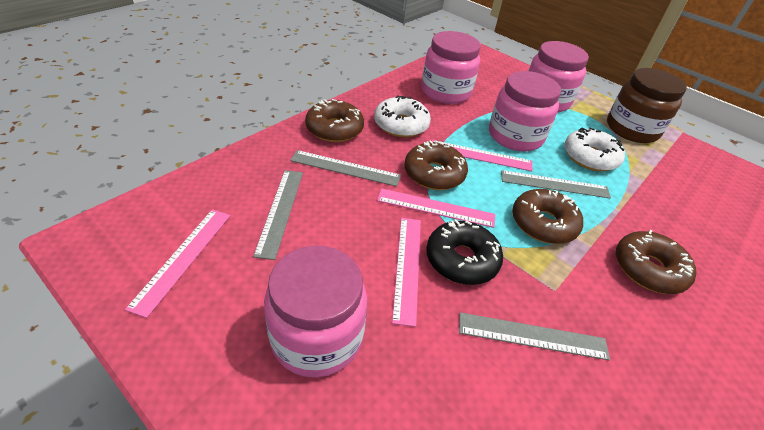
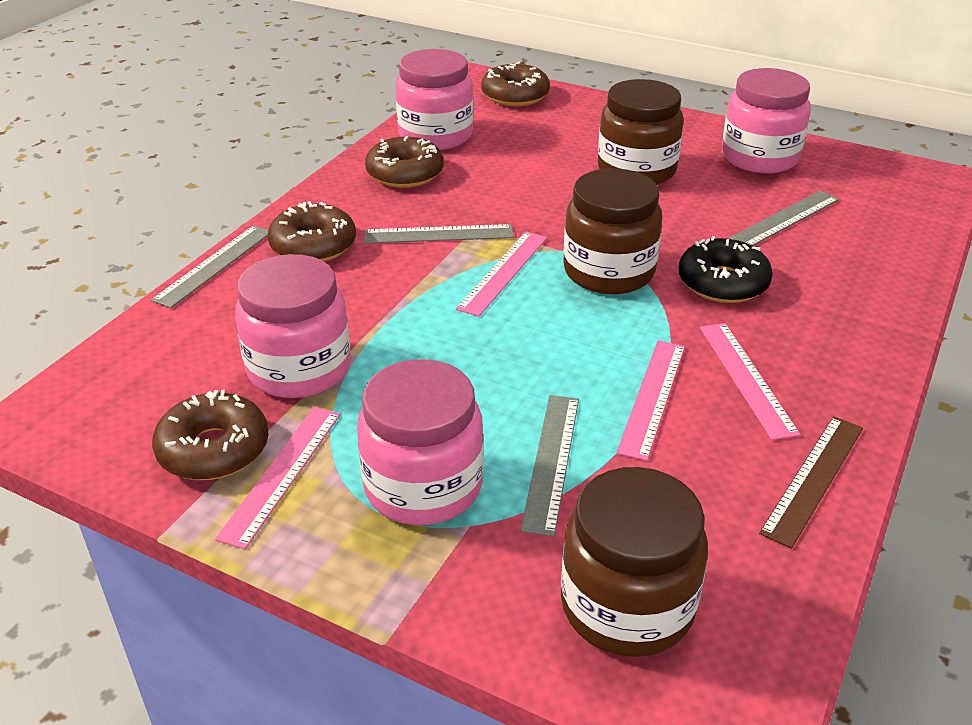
brown jar: [607,68,687,143] = 1 -> [561,467,708,657] [563,168,662,294] [598,79,684,185] = 3
brown ruler: none = 0 -> [759,416,863,549] = 1
white donut: [374,95,431,137] [564,127,625,171] = 2 -> none = 0

